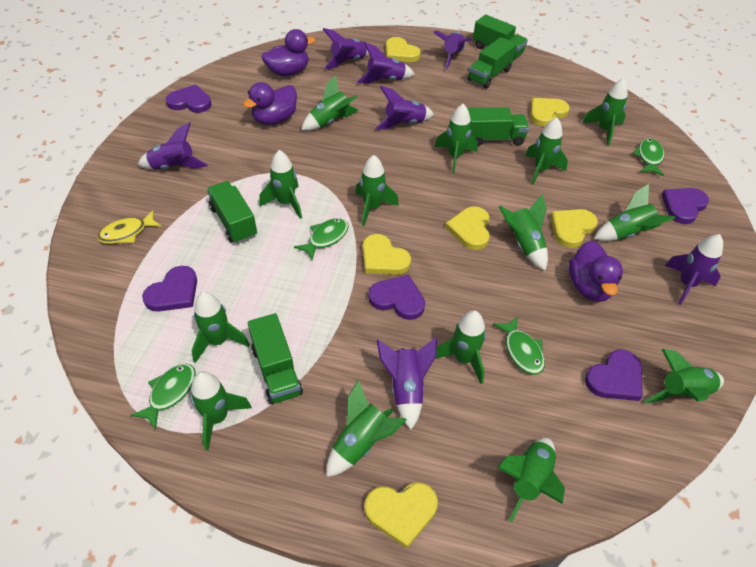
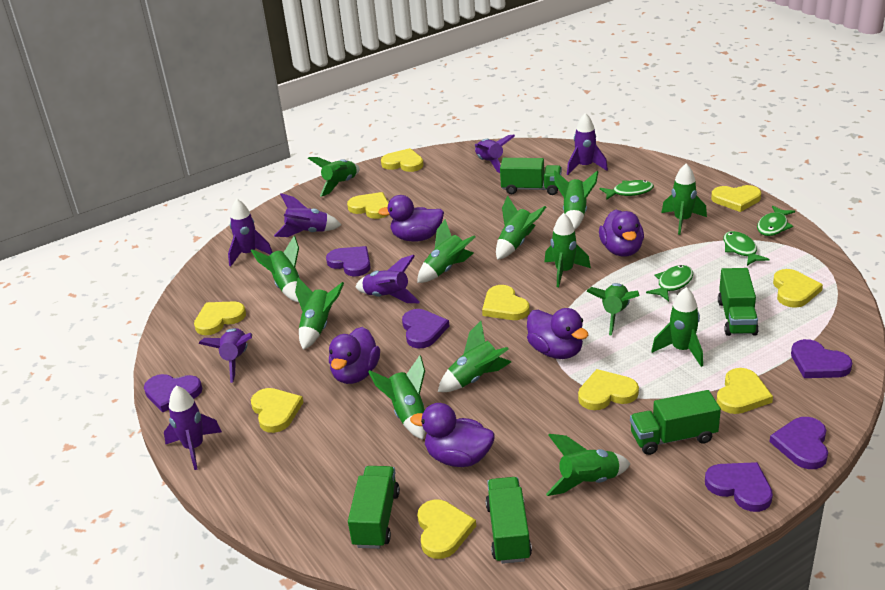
green rocket: [190,371,252,451] [192,292,250,363] [259,150,302,219] [301,75,358,131] [326,380,407,477] [355,155,399,226] [435,104,478,173] [435,310,486,384] [497,438,565,523] [499,194,548,271] [525,117,568,185] [582,78,628,146] [594,184,675,241] [645,349,724,403] = 14 -> [251,236,300,302] [295,278,344,350] [308,157,360,197] [368,355,426,440] [417,219,475,283] [438,321,511,392] [496,195,546,260] [545,213,591,287] [546,434,631,496] [554,171,598,229] [586,283,640,335] [652,287,703,367] [661,164,707,235] = 13
purple duck: [243,82,297,125] [261,29,315,76] [568,240,623,302] = 3 -> [329,327,380,384] [378,195,444,242] [410,403,495,467] [527,308,588,359] [599,210,644,257] = 5
purple heart: [142,266,197,312] [166,85,211,113] [368,275,425,320] [585,350,642,401] [661,188,709,224] = 5 -> [144,374,202,413] [326,246,371,276] [402,309,449,348] [705,462,773,512] [770,417,828,469] [791,339,852,378] = 6
yellow fish: [97,210,162,244] = 1 -> none = 0
yellow heart: [362,234,411,275] [364,482,438,548] [386,37,421,62] [445,206,490,250] [530,98,570,126] [550,209,598,248] = 6 -> [194,301,246,335] [251,388,304,433] [347,192,389,219] [381,148,424,172] [417,499,476,559] [482,285,530,320] [578,369,639,410] [711,185,761,212] [716,368,773,414] [773,269,823,308] = 10

